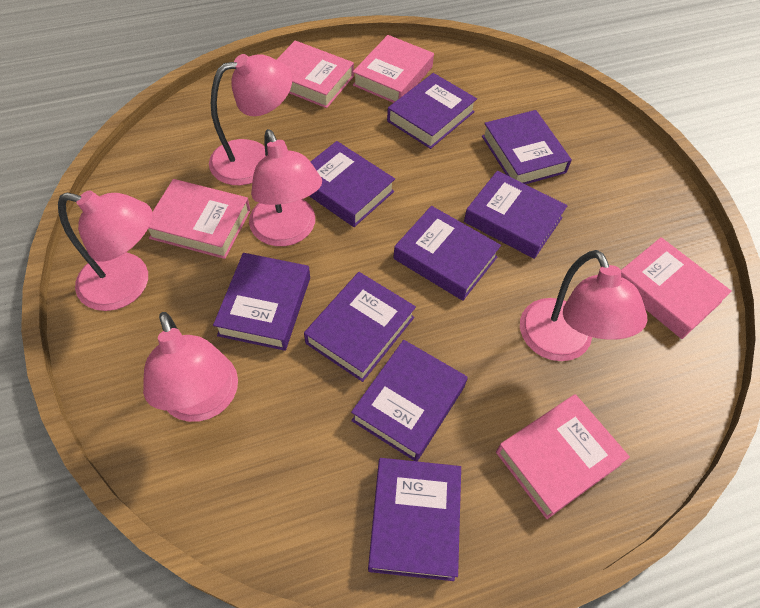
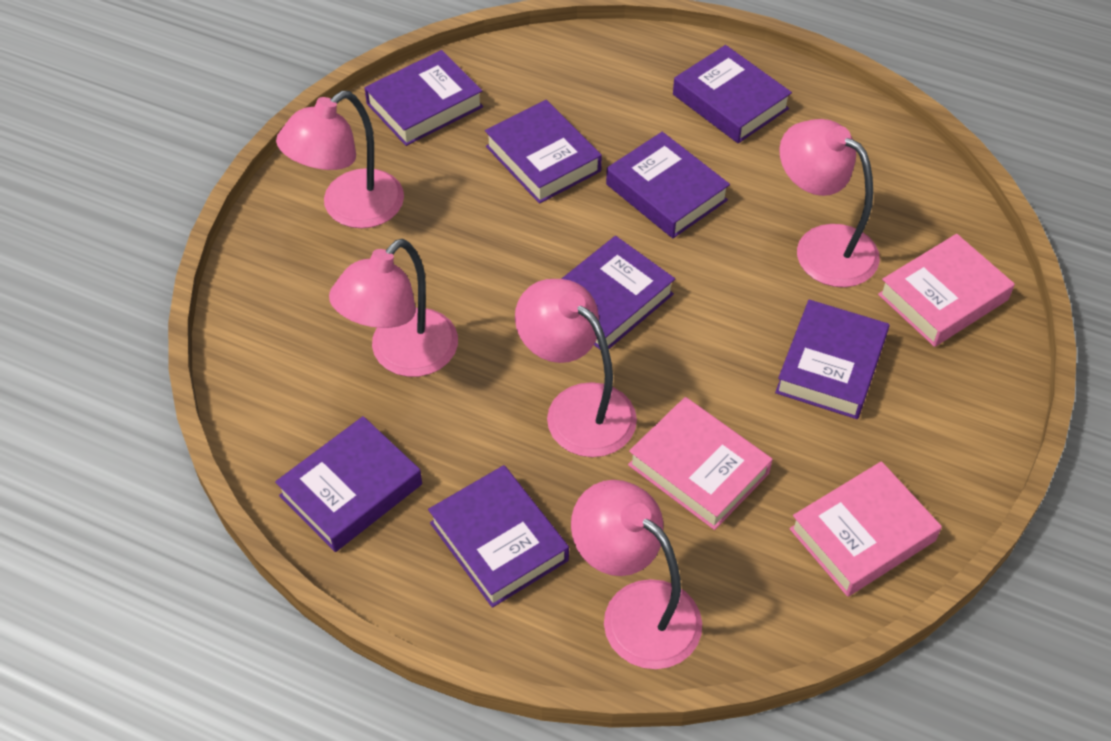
pink book: [148,179,251,259] [276,41,354,108] [353,35,434,103] [496,394,630,519] [621,237,732,339] = 5 -> [628,397,773,530] [789,461,942,597] [878,234,1015,347] = 3
purple book: [213,253,310,351] [304,272,416,382] [309,141,395,227] [351,340,468,461] [368,458,461,581] [387,73,477,149] [393,206,501,301] [464,171,568,259] [482,110,572,184] = 9 -> [275,416,422,552] [364,50,483,146] [428,465,569,608] [485,100,602,204] [561,236,675,349] [606,132,730,238] [673,45,792,143] [775,299,889,419] = 8

